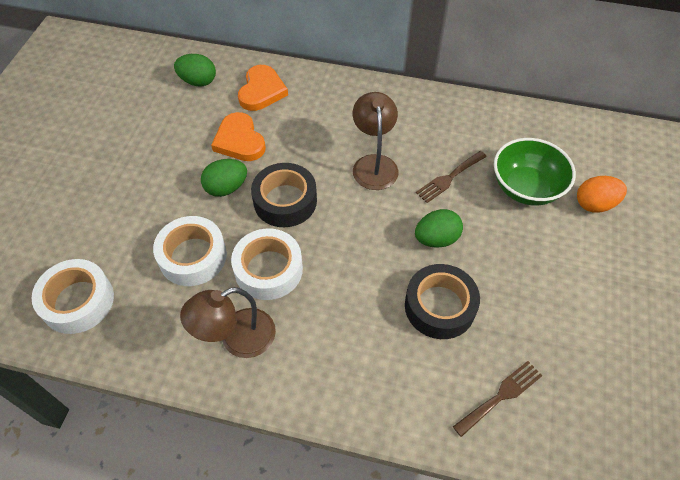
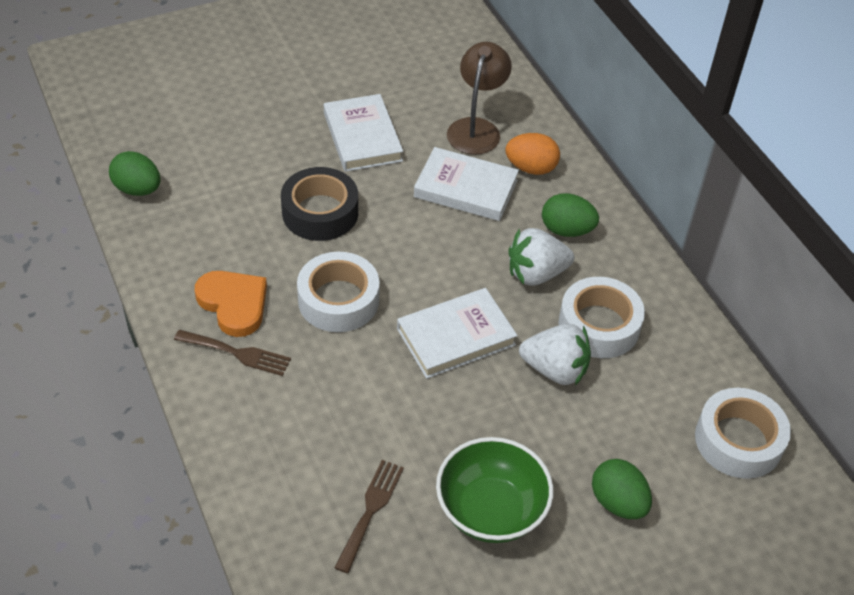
black tape: [251,163,317,227] [405,264,480,339] = 2 -> [281,167,358,241] = 1
brown lamp: [180,287,276,358] [353,92,398,190] = 2 -> [447,42,512,155] = 1
orange heart: [211,112,266,161] [238,65,288,111] = 2 -> [195,271,267,337] = 1
white book: none = 0 -> [324,94,403,172] [397,288,518,379] [414,147,519,221] = 3
white strawberry: none = 0 -> [508,228,574,285] [519,324,591,386] = 2

